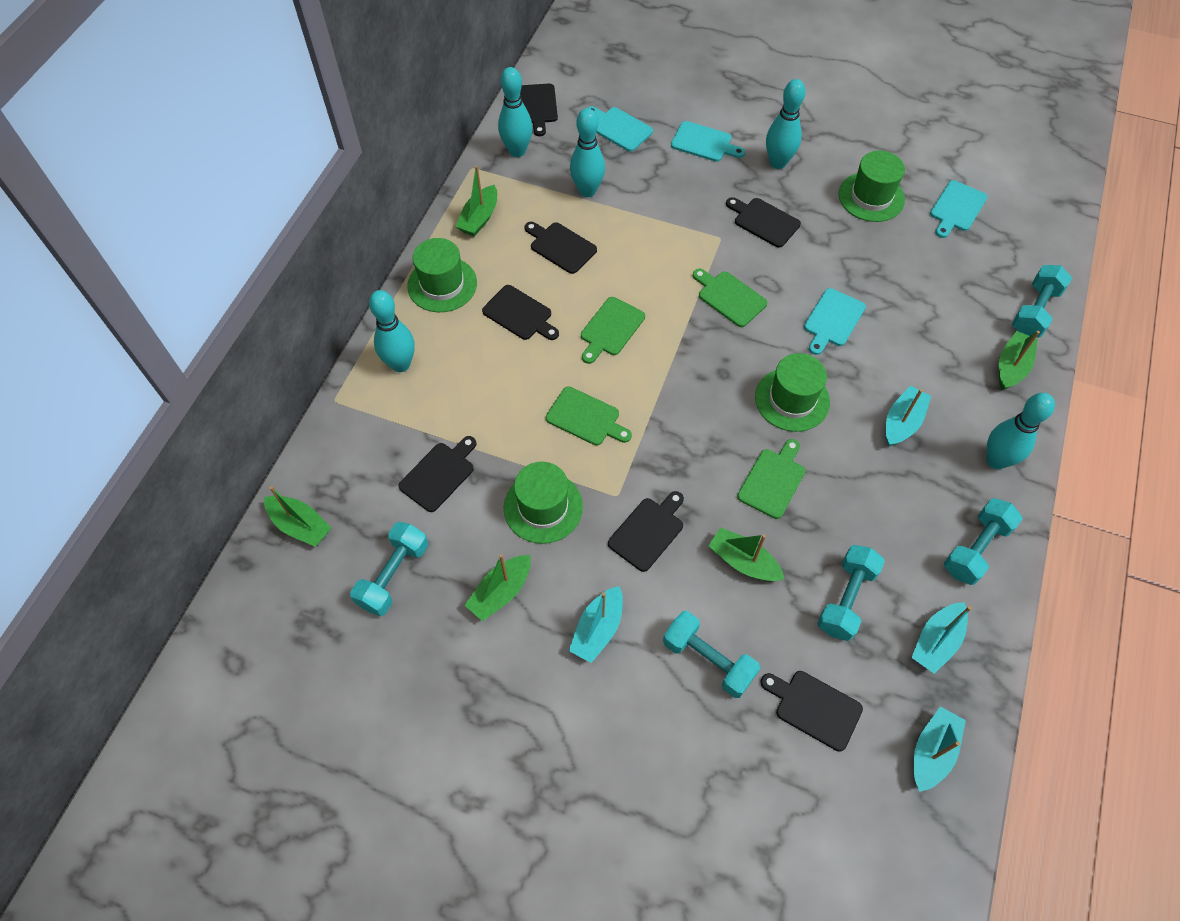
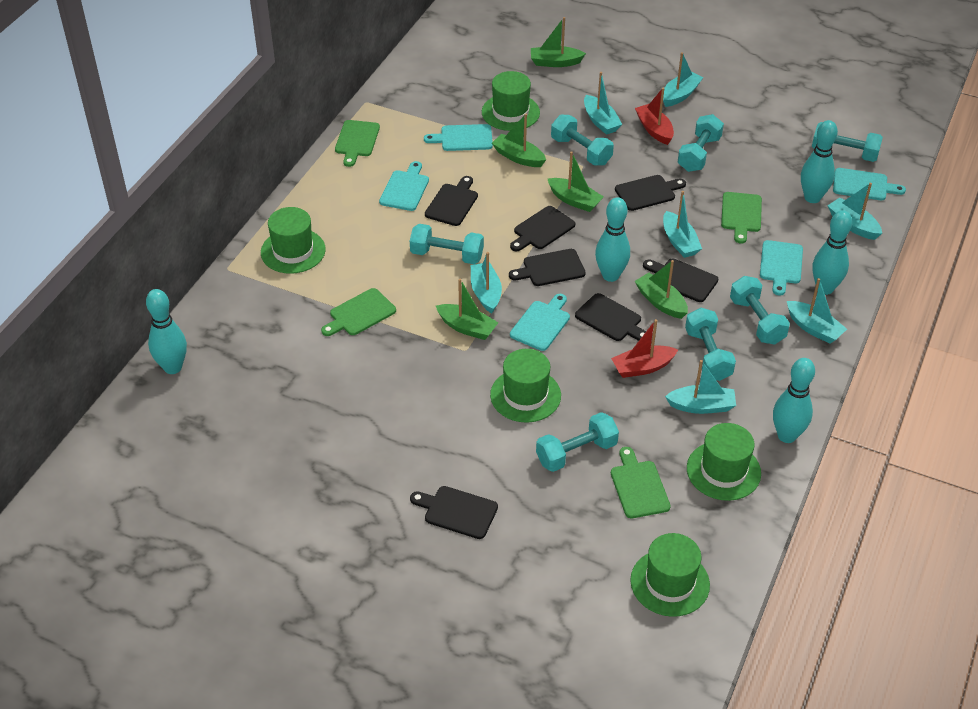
green hat: [407,238,477,312] [504,462,583,544] [755,353,830,432] [838,151,905,222] = 4 -> [261,207,326,274] [482,71,540,131] [490,349,561,422] [630,533,710,617] [687,423,761,501] = 5
red boat: none = 0 -> [611,319,678,378] [635,88,674,145] = 2
turquoise boat: [569,586,623,663] [886,385,931,447] [911,602,972,674] [914,706,966,792] = 4 -> [471,252,502,314] [584,72,622,135] [663,52,703,107] [663,191,702,258] [665,360,736,414] [787,278,847,344] [828,182,882,240] = 7
turquoise cutting board: [588,106,653,152] [671,121,745,162] [804,288,866,355] [930,180,987,238] = 4 -> [379,161,429,211] [424,124,493,151] [510,294,570,351] [760,240,803,295] [833,168,906,200] = 5
turquoise dumbbell: [350,522,428,616] [663,611,760,698] [817,545,885,641] [944,498,1022,585] [1012,265,1072,338] = 5 -> [410,224,484,264] [536,412,619,472] [551,115,614,165] [678,114,724,172] [685,308,736,381] [730,276,790,345] [812,122,883,162] = 7

